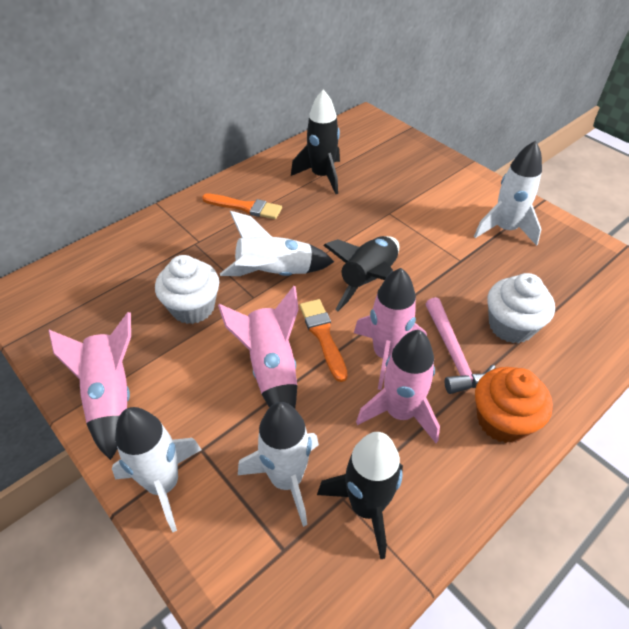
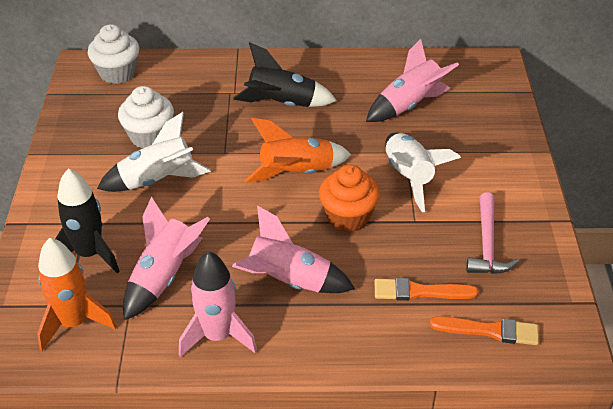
black rocket: [291,89,340,194] [317,432,403,559] [323,236,399,311] = 3 -> [55,169,120,273] [233,42,337,107] = 2
orange rocket: none = 0 -> [37,238,117,351] [245,118,351,183] = 2
white rocket: [112,407,202,532] [220,211,334,276] [238,402,319,527] [474,140,542,246] = 4 -> [97,112,211,192] [385,133,461,212] = 2

